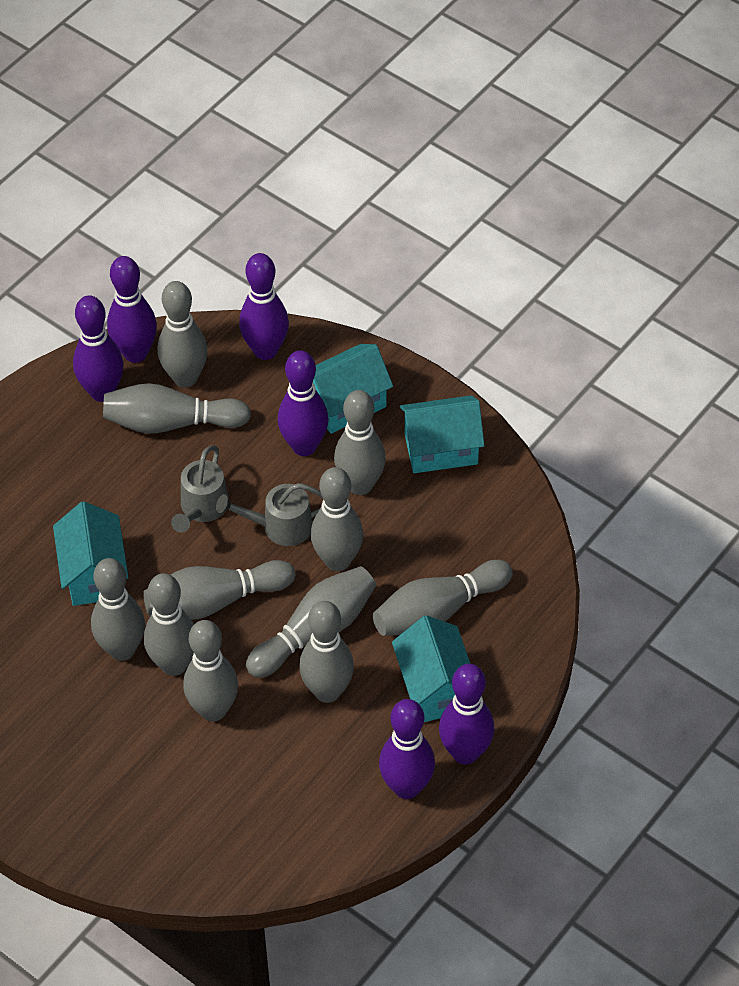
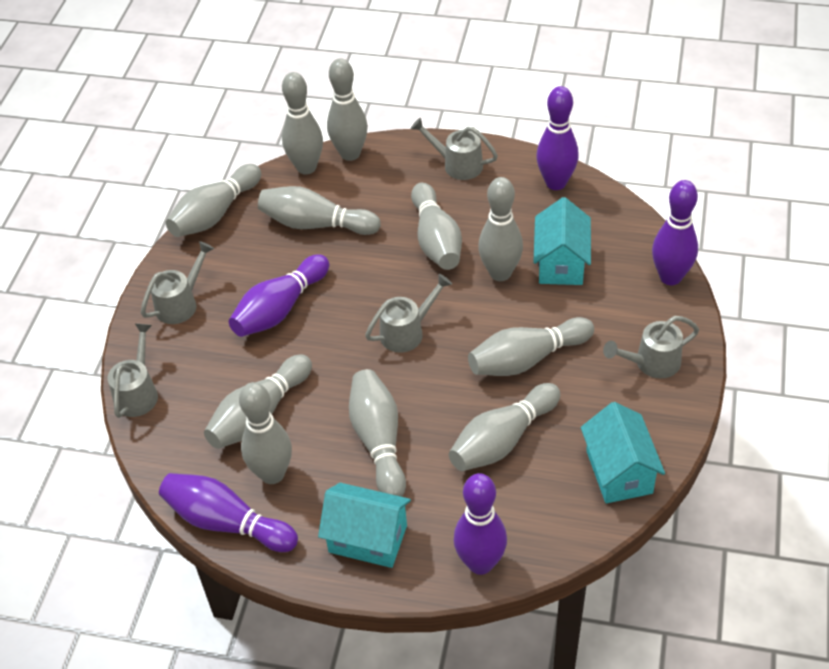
grey watering can: [171,445,229,533] [216,483,323,546] = 2 -> [108,323,158,418] [141,241,214,324] [365,274,452,353] [411,117,498,180] [603,316,699,378] = 5
purple bowling pin: [73,295,123,402] [107,256,157,363] [239,253,289,360] [278,350,329,456] [379,699,435,799] [439,664,494,765] = 6 -> [159,473,298,552] [229,254,329,337] [454,473,507,575] [536,86,579,190] [652,180,698,285] = 5
turquoise house: [53,501,128,606] [313,344,393,434] [392,615,470,722] [400,395,485,473] = 4 -> [318,483,411,568] [533,197,591,285] [581,402,665,503] = 3

